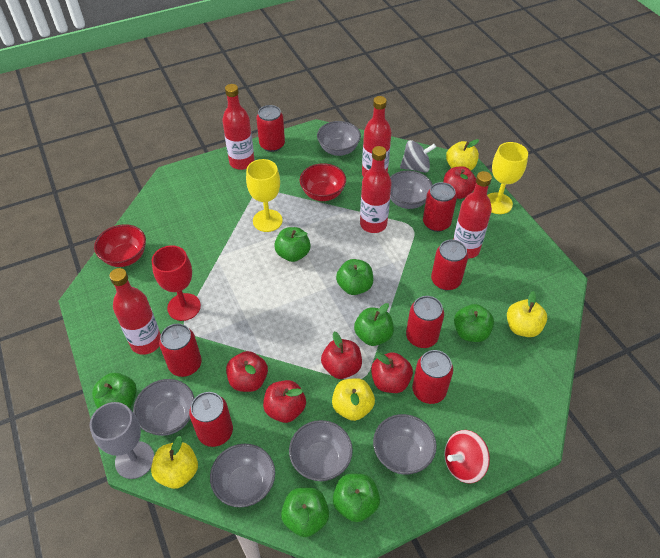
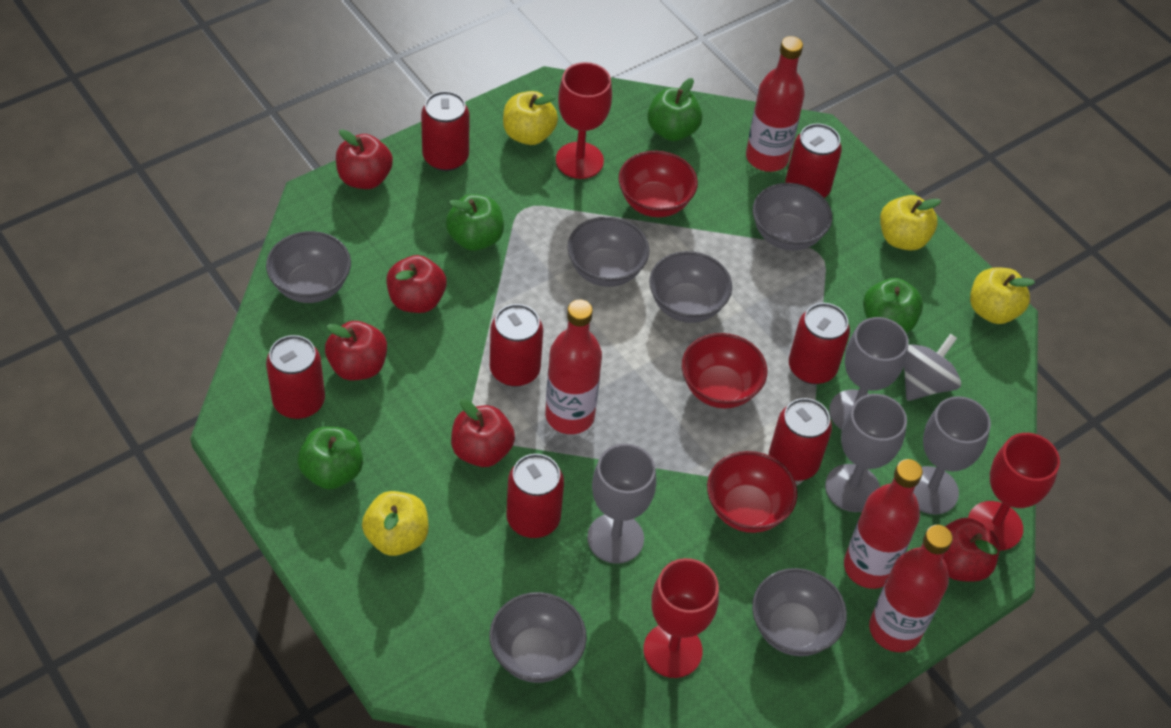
green apple: [92,373,137,409] [274,227,311,262] [281,488,329,537] [333,474,380,522] [336,259,374,295] [354,303,394,346] [454,304,494,342] = 7 -> [297,427,363,489] [446,194,504,251] [647,78,702,141] [863,278,923,333] = 4
grey goblet: [90,402,154,479] = 1 -> [587,444,656,564] [825,394,907,512] [829,317,909,430] [913,396,991,515] = 4
red bottle: [109,268,161,355] [222,84,254,170] [360,146,392,233] [362,96,391,177] [453,171,492,259] = 5 -> [545,300,602,434] [746,36,805,172] [844,459,923,589] [869,525,953,652] = 4
red bowl: [94,224,146,267] [300,163,346,201] = 2 -> [619,151,698,217] [682,333,767,409] [707,451,797,533] = 3
red goblet: [152,245,201,321] = 1 -> [556,62,612,179] [643,558,719,678] [968,433,1060,550] = 3
red spinning top: [444,430,490,483] = 1 -> none = 0
yellow goblet: [246,159,283,232] [487,142,528,214] = 2 -> none = 0

